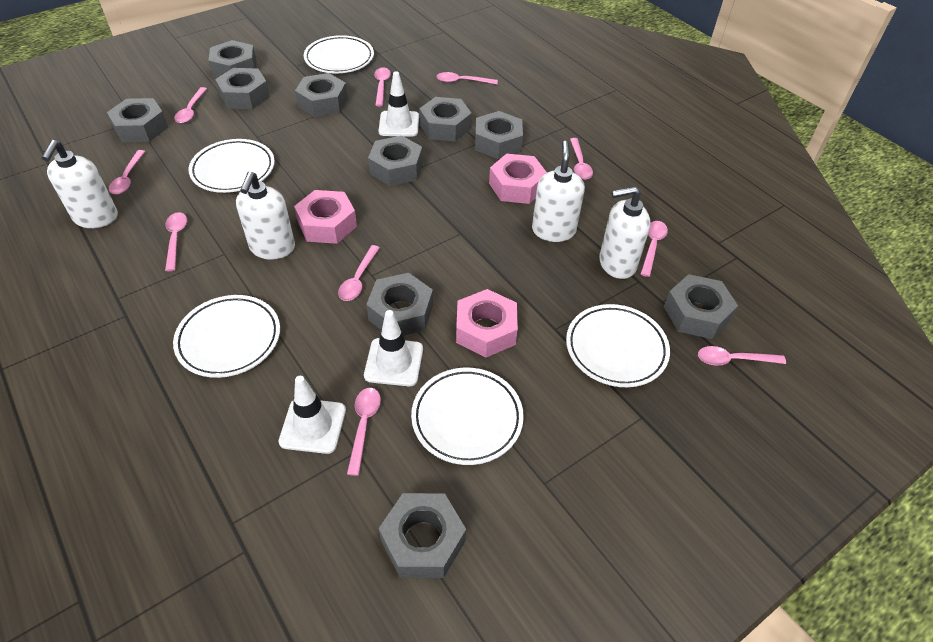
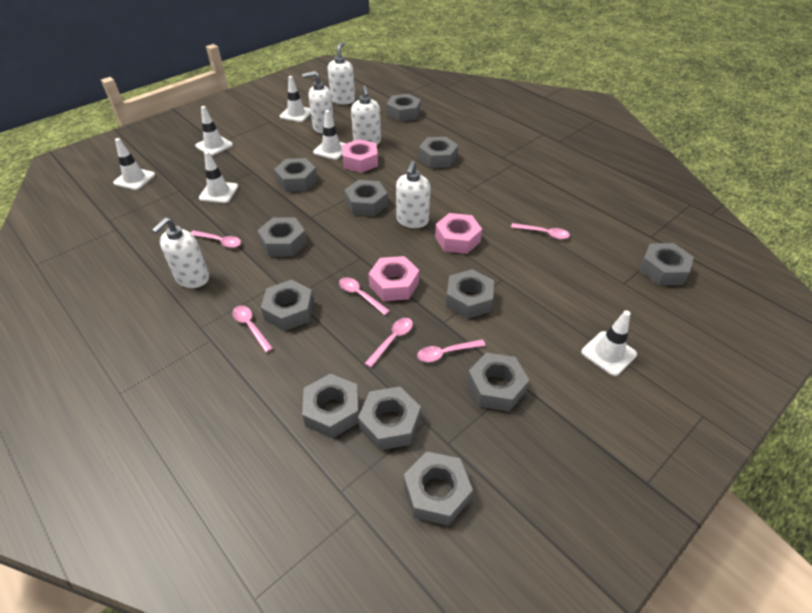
grey nut: [107,98,168,142] [208,40,257,78] [215,68,270,109] [295,73,348,117] [366,273,433,336] [368,136,423,186] [379,493,466,578] [419,97,472,142] [475,111,523,159] [664,274,738,339] = 10 -> [257,218,307,257] [261,280,314,331] [274,158,318,192] [302,373,359,438] [344,180,388,216] [358,386,421,450] [387,94,421,122] [404,451,473,526] [419,137,458,168] [446,269,494,319] [467,352,529,412] [639,243,694,286] = 12
pink spoon: [109,150,145,195] [165,212,187,271] [174,87,207,123] [338,245,380,301] [347,388,381,476] [374,68,391,106] [436,72,498,84] [570,138,593,180] [641,221,668,277] [698,346,786,366] = 10 -> [190,230,241,248] [232,306,273,352] [339,277,390,315] [365,318,413,367] [417,339,486,362] [511,223,570,239] = 6
white plate: [173,295,280,378] [188,139,275,193] [304,35,374,74] [411,368,524,465] [566,304,670,387] = 5 -> none = 0
white soap dispenser: [42,140,118,228] [236,171,295,260] [532,141,585,242] [599,186,650,279] = 4 -> [152,217,209,288] [302,71,334,134] [328,42,355,104] [351,85,381,145] [396,161,430,228] = 5
white traffic cone: [279,376,346,454] [364,310,423,386] [379,72,419,137] = 3 -> [113,138,155,190] [195,106,233,156] [199,151,238,203] [280,76,311,122] [313,110,346,160] [581,310,637,376] = 6

